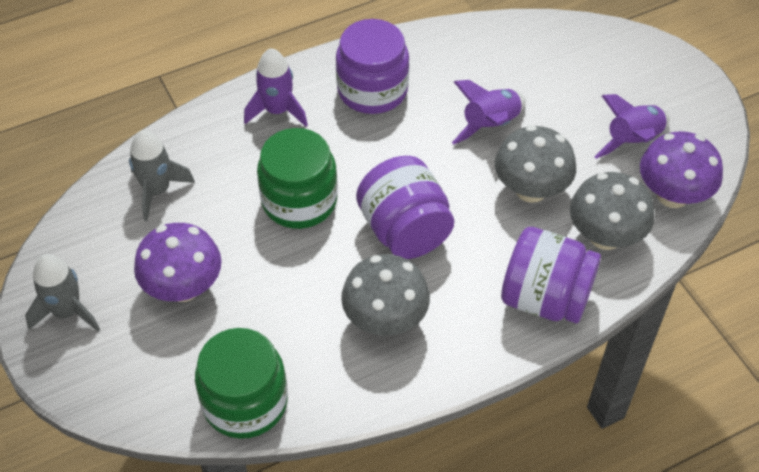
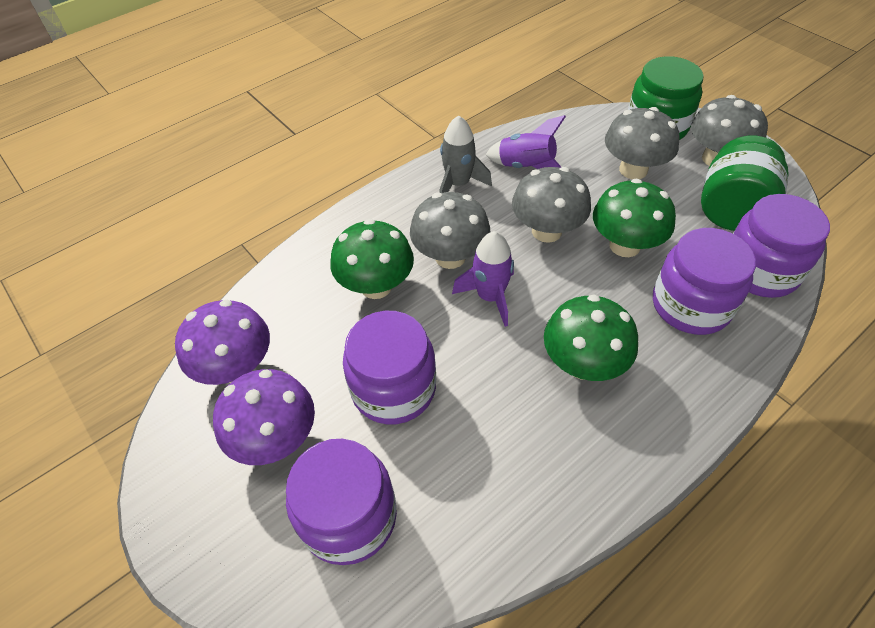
green mushroom: none = 0 -> [330,219,414,299] [544,294,638,381] [593,179,676,257] = 3
grey mushroom: [341,254,430,336] [495,125,576,203] [570,172,654,250] = 3 -> [410,192,490,269] [512,167,591,243] [605,107,679,179] [691,95,768,166] = 4
grey rocket: [25,254,100,331] [129,130,195,221] = 2 -> [439,115,492,193] = 1
purple jar: [336,19,409,114] [356,156,454,259] [501,227,601,323] = 3 -> [286,439,397,565] [343,311,436,424] [653,228,756,335] [733,194,830,298] = 4
purple rocket: [244,48,308,127] [452,80,526,144] [594,94,670,159] = 3 -> [452,231,514,327] [486,115,566,169] = 2

